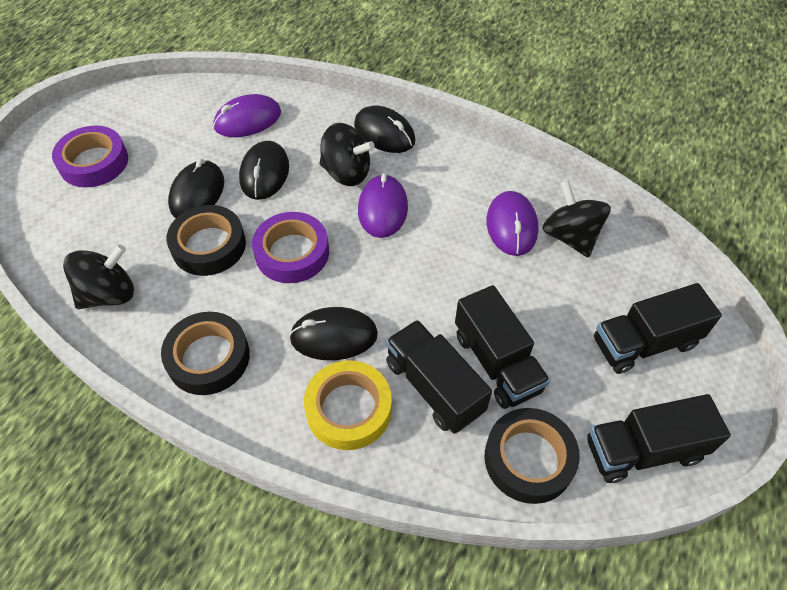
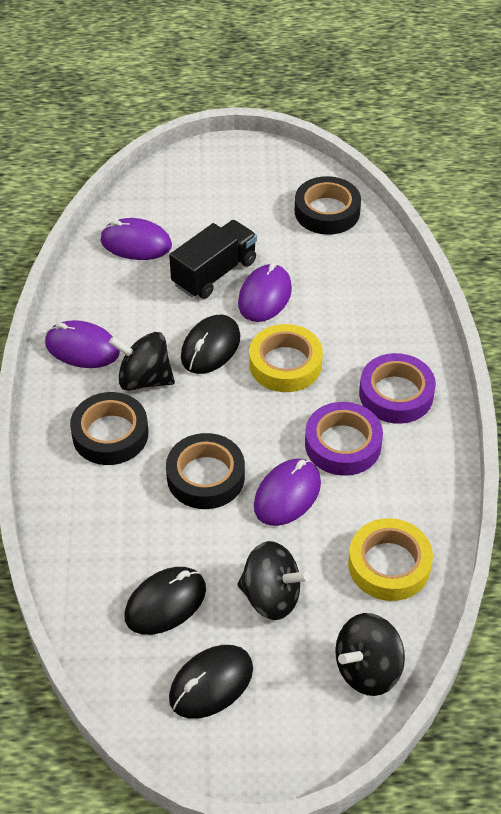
black mouse: [168,159,224,218] [239,141,289,200] [289,307,378,360] [354,106,416,153] = 4 -> [124,567,206,635] [169,645,253,719] [181,315,240,374] = 3
black truck: [386,320,492,434] [455,285,550,409] [588,394,731,483] [594,283,722,374] = 4 -> [169,220,257,299] = 1
purple mouse: [213,94,281,137] [358,173,408,238] [487,191,538,256] = 3 -> [45,320,120,368] [100,218,172,260] [238,262,292,322] [254,459,321,526] = 4
yellow tape: [304,360,392,450] = 1 -> [249,324,323,392] [348,518,433,601] = 2

